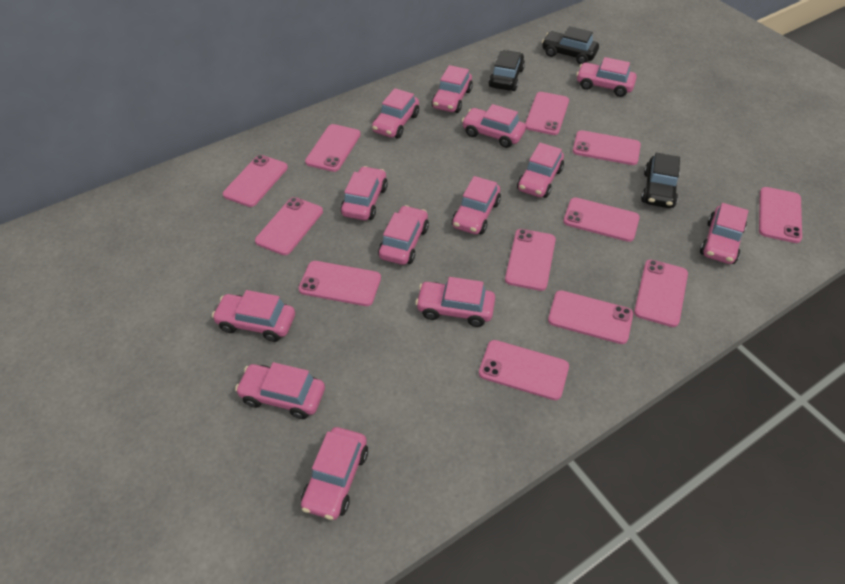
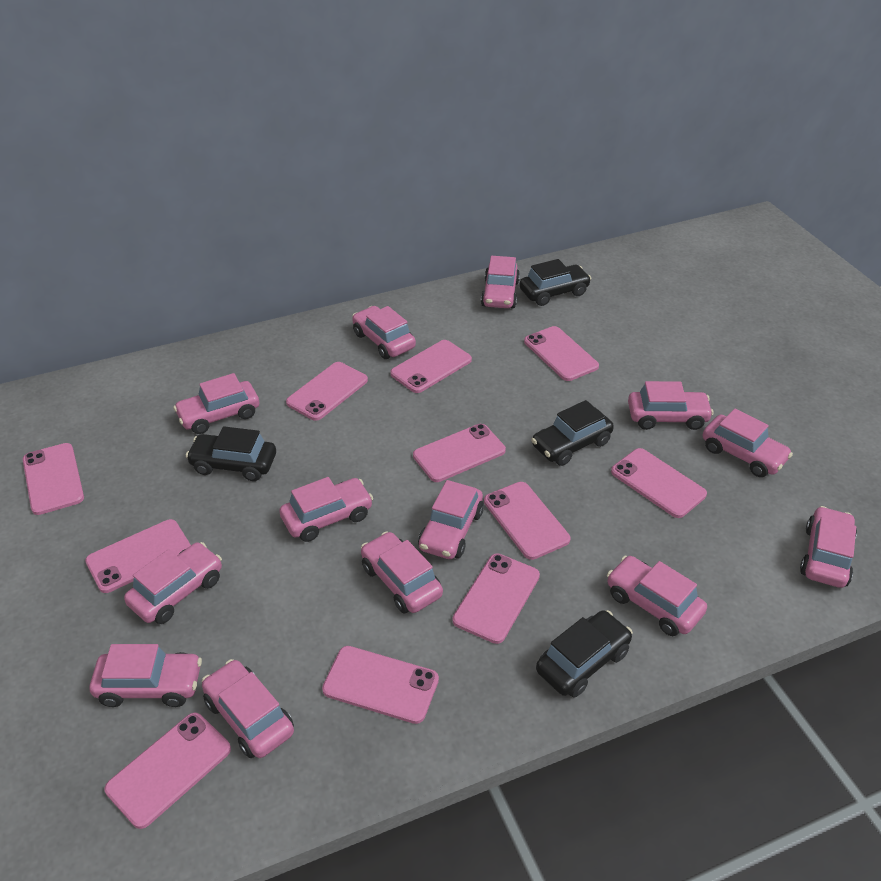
black car: [488,50,525,91] [542,26,599,64] [641,153,680,208] = 3 -> [186,426,276,481] [520,259,591,306] [531,400,614,466] [536,610,633,698] = 4
pink phone: [223,155,288,207] [255,197,323,255] [299,261,381,306] [305,124,361,172] [479,340,569,400] [505,229,556,291] [525,92,569,135] [548,290,633,344] [563,197,640,242] [573,130,641,165] [634,259,688,327] [759,187,802,243] = 12 -> [22,443,84,515] [85,519,191,593] [105,713,231,829] [286,362,368,421] [322,646,439,724] [390,340,472,393] [413,424,506,482] [453,553,540,644] [484,482,570,560] [524,326,599,381] [611,448,707,518] = 11

